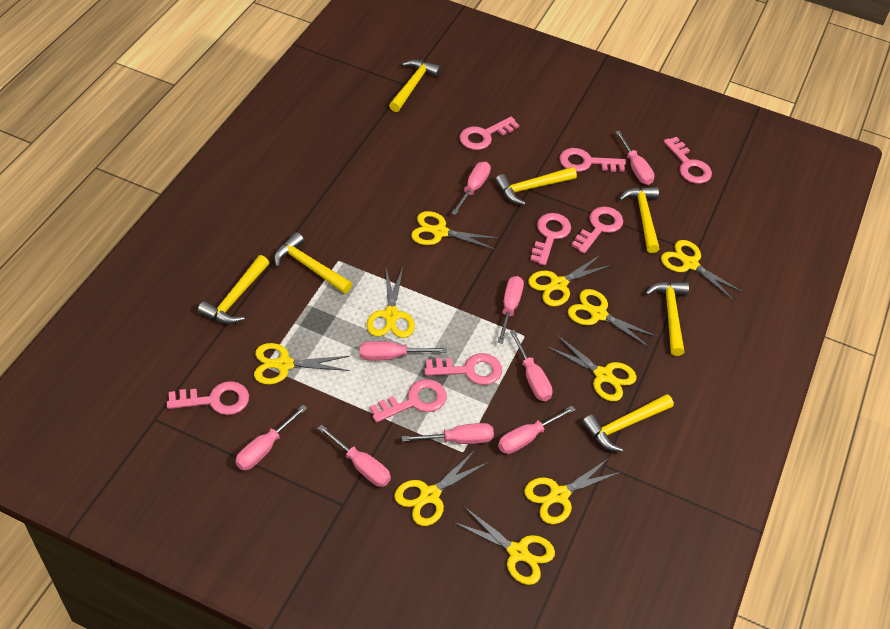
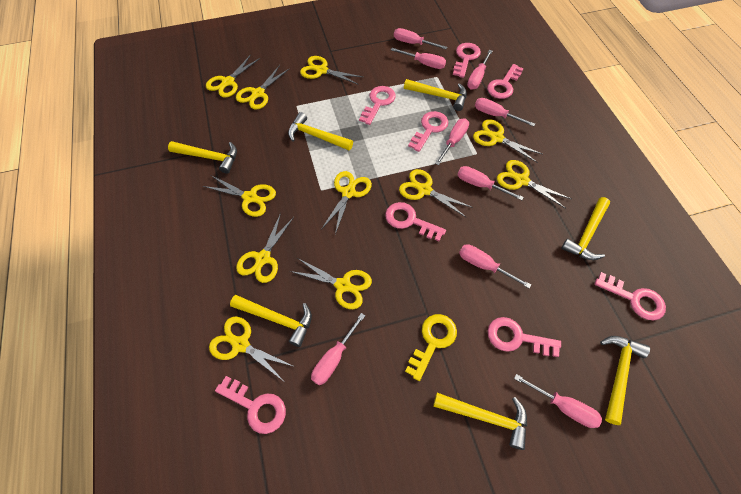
yellow key: none = 0 -> [405,314,457,381] = 1
yellow scissors: [254,343,350,384] [367,268,415,338] [394,450,488,526] [411,211,498,250] [453,507,555,585] [524,458,621,524] [528,255,611,307] [546,335,637,401] [568,289,658,348] [661,240,744,301] = 10 -> [203,175,276,217] [206,55,260,98] [209,317,295,380] [236,65,289,110] [236,213,294,283] [290,258,372,309] [300,56,363,85] [321,171,372,234] [399,169,473,217] [473,119,542,163] [497,160,571,209] = 11

